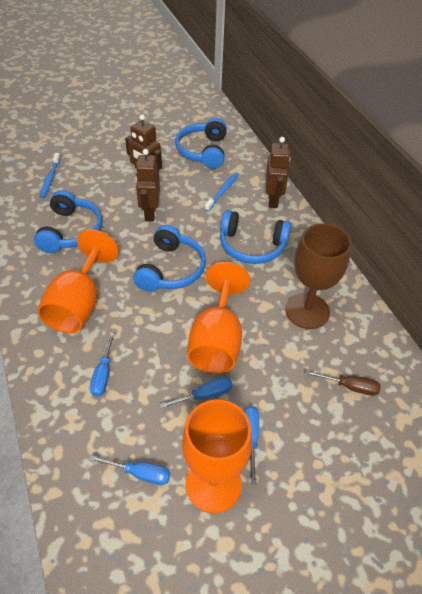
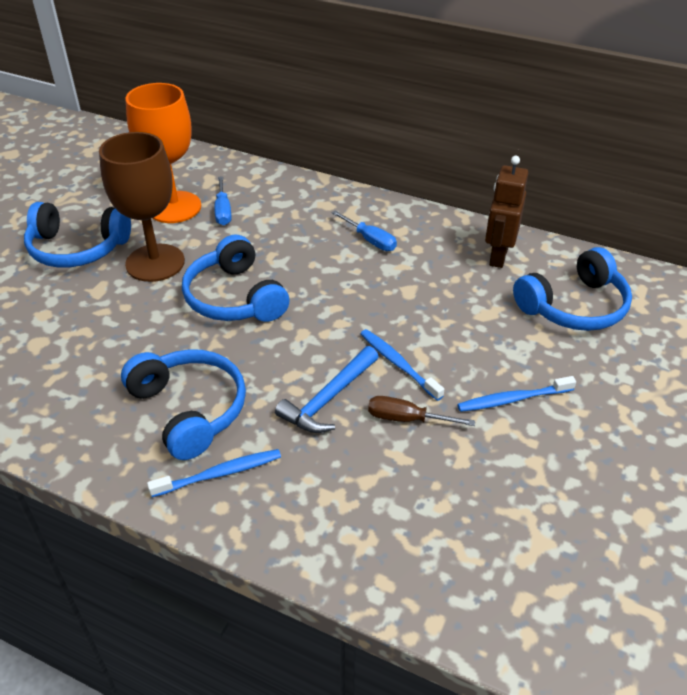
blue hammer: none = 0 -> [275,346,378,433] = 1
blue screwdriver: [89,455,170,485] [90,333,115,397] [160,377,233,409] [244,406,259,485] = 4 -> [215,176,231,225] [332,211,397,251] = 2
blue toothbrush: [40,153,61,198] [205,173,239,211] = 2 -> [147,449,281,497] [360,329,444,401] [457,376,576,412] = 3
brown robot: [125,114,162,176] [135,149,160,221] [266,137,290,208] = 3 -> [485,156,528,268] = 1
orange goblet: [38,229,119,333] [182,400,252,513] [187,262,250,373] = 3 -> [125,83,201,223] = 1

